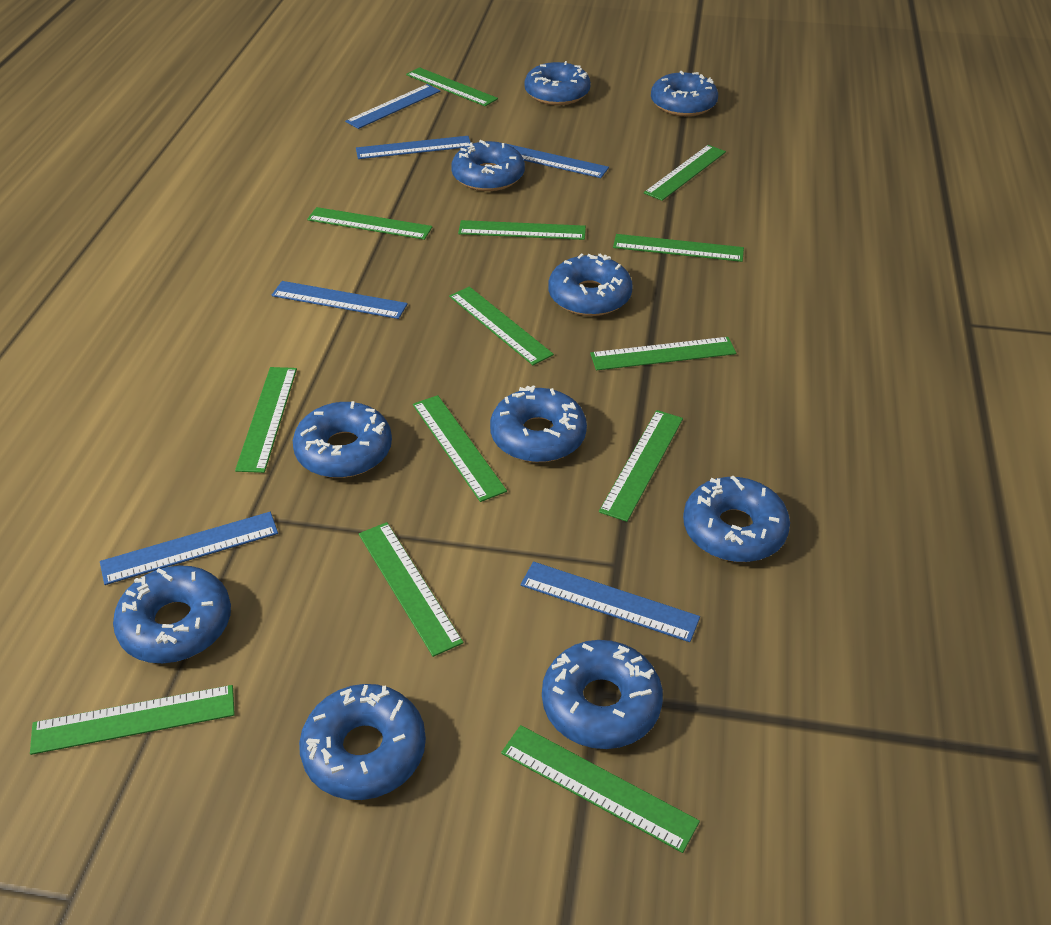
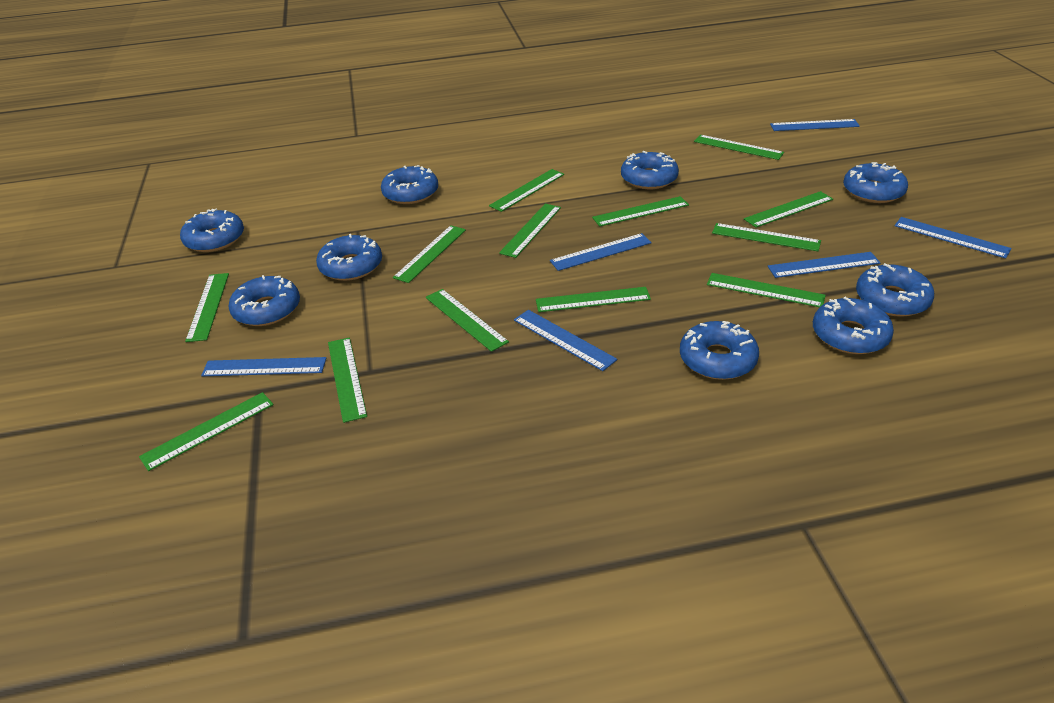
blue donut: [113,565,231,663] [293,401,392,478] [299,684,426,800] [451,140,525,191] [490,385,587,462] [525,61,591,105] [542,640,663,749] [548,253,633,316] [651,71,718,116] [683,476,790,562] = 10 -> [180,208,244,252] [228,275,300,326] [316,234,382,281] [381,165,438,204] [621,151,679,189] [680,321,759,380] [813,297,894,354] [843,162,908,203] [856,263,934,317] = 9

